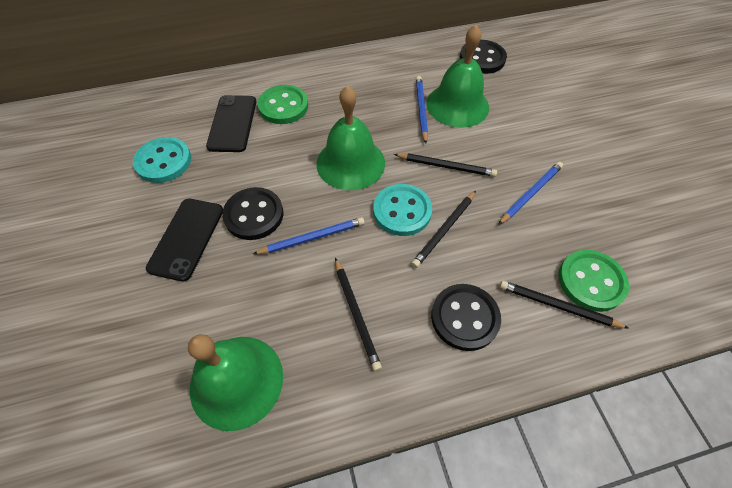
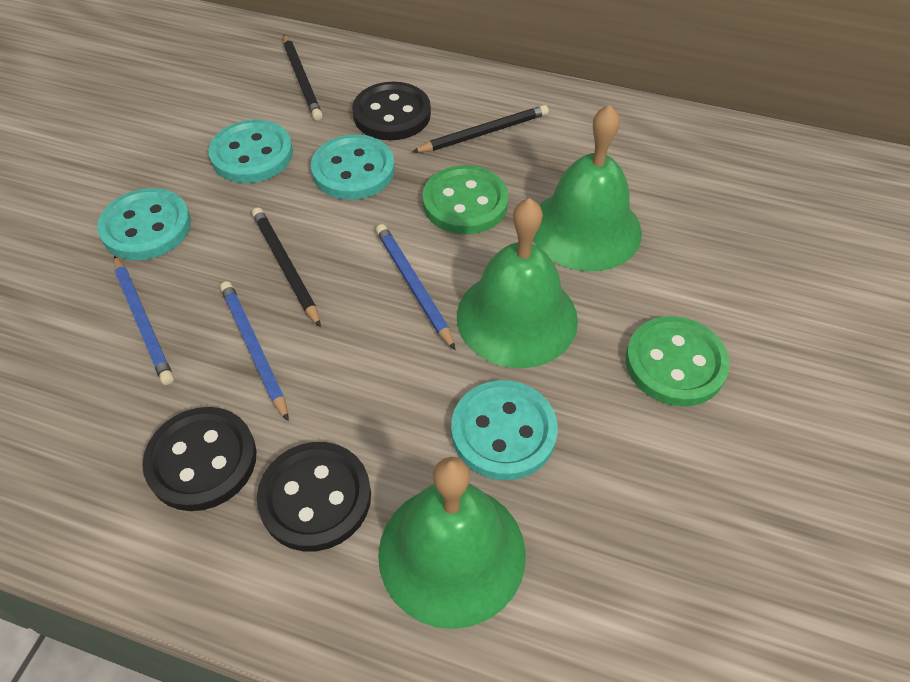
black pencil: [335,258,382,371] [394,153,497,177] [411,191,476,268] [500,281,628,328] = 4 -> [252,207,321,328] [284,34,323,120] [412,105,549,153] = 3
black phone: [146,199,223,282] [206,95,256,152] = 2 -> none = 0
turquoise button: [133,137,191,183] [373,184,432,236] = 2 -> [97,188,191,260] [208,120,293,183] [311,134,395,200] [451,380,558,480] = 4

